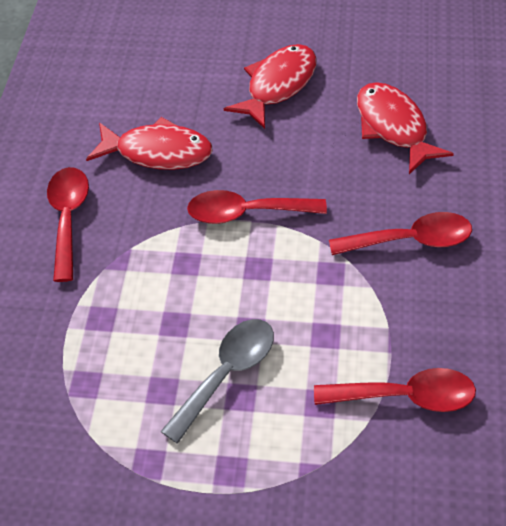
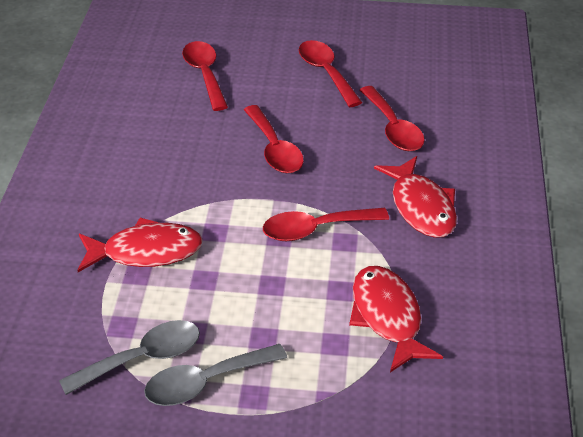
grey spoon: [161,319,274,444] = 1 -> [59,320,200,395] [144,344,287,406] = 2
red spoon: [47,167,89,282] [187,190,327,224] [314,368,476,412] [329,212,472,255] = 4 -> [182,41,228,111] [244,105,304,173] [263,208,389,241] [299,40,362,107] [360,86,425,151] = 5

